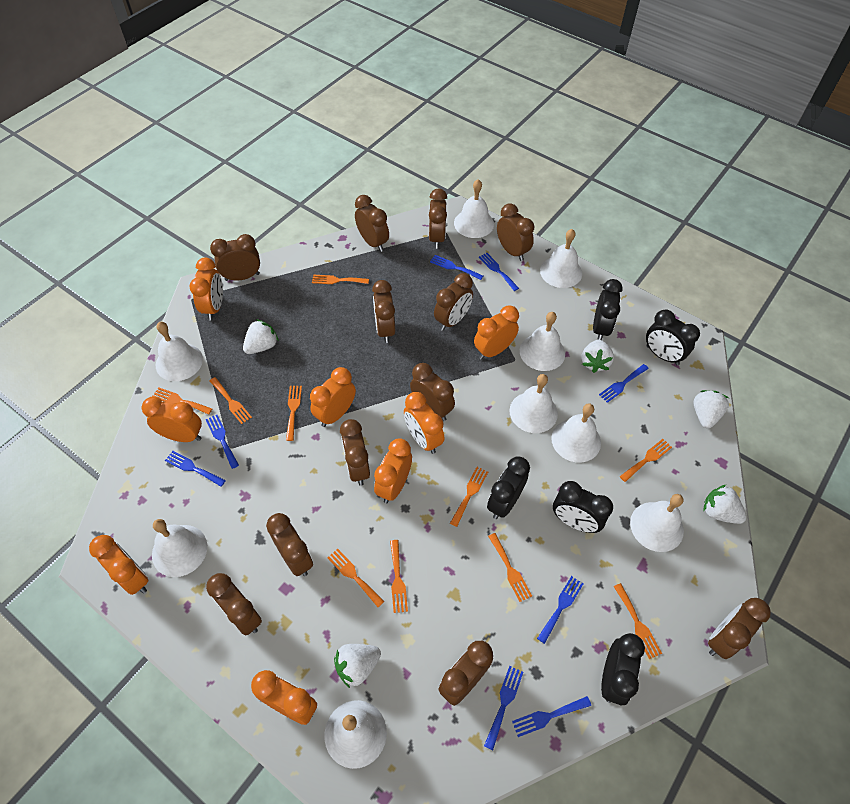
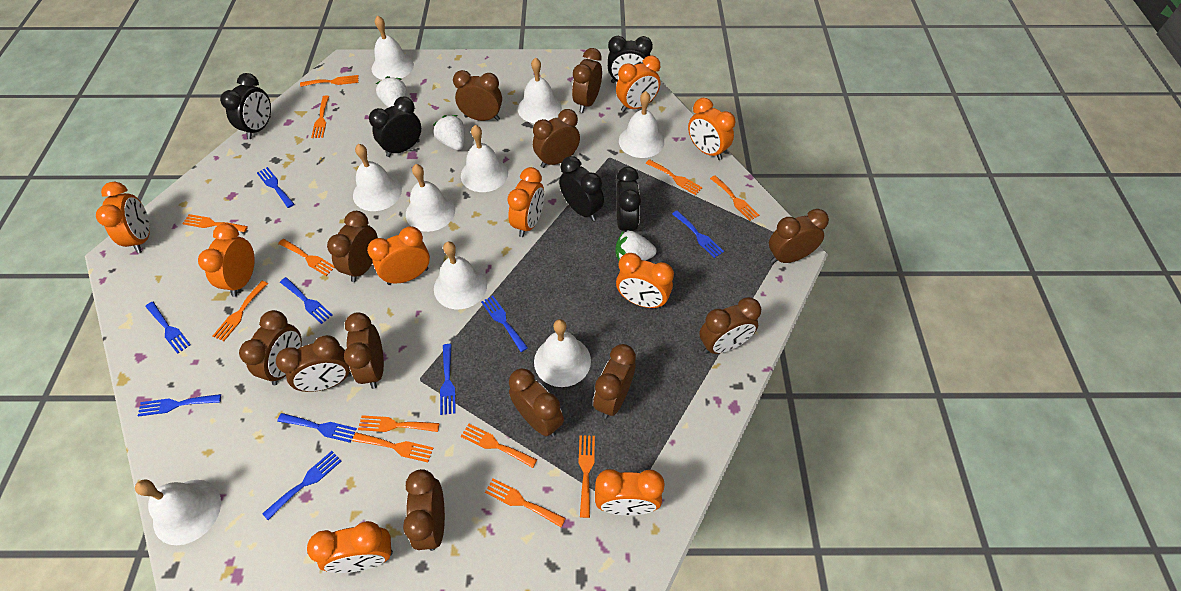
blue fork: [165,451,226,487] [205,415,239,469] [430,255,483,280] [479,253,519,291] [484,666,523,750] [512,696,591,737] [537,576,584,644] [599,364,649,403] = 8 -> [138,394,221,417] [145,302,191,354] [257,167,294,208] [262,451,341,520] [277,413,357,443] [280,277,332,324] [440,344,456,415] [481,295,528,352] [672,210,724,258] = 9
orange clock: [89,535,149,595] [142,397,202,442] [189,258,223,320] [251,670,317,725] [310,367,356,427] [374,439,412,503] [404,392,445,454] [474,305,519,360] = 8 -> [96,182,150,253] [198,223,255,297] [307,521,393,573] [367,226,430,285] [507,167,544,237] [595,469,665,515] [616,56,660,112] [616,253,674,309] [688,98,735,160] = 9
orange fork: [152,387,212,415] [210,377,252,424] [286,386,302,441] [312,275,369,284] [327,549,384,607] [390,540,408,613] [450,467,488,527] [488,533,532,602] [613,583,662,659] [620,439,672,482] = 10 -> [182,214,248,232] [213,281,268,341] [278,239,335,276] [300,75,359,87] [311,95,329,138] [352,432,433,462] [358,415,440,432] [461,424,537,468] [485,478,566,527] [578,435,595,518] [646,159,703,195] [710,175,759,221] = 12
white strawberry: [243,319,279,354] [334,644,381,688] [581,340,614,373] [693,390,729,428] [703,484,746,524] = 5 -> [376,76,407,108] [433,115,464,150] [615,230,656,261] = 3

